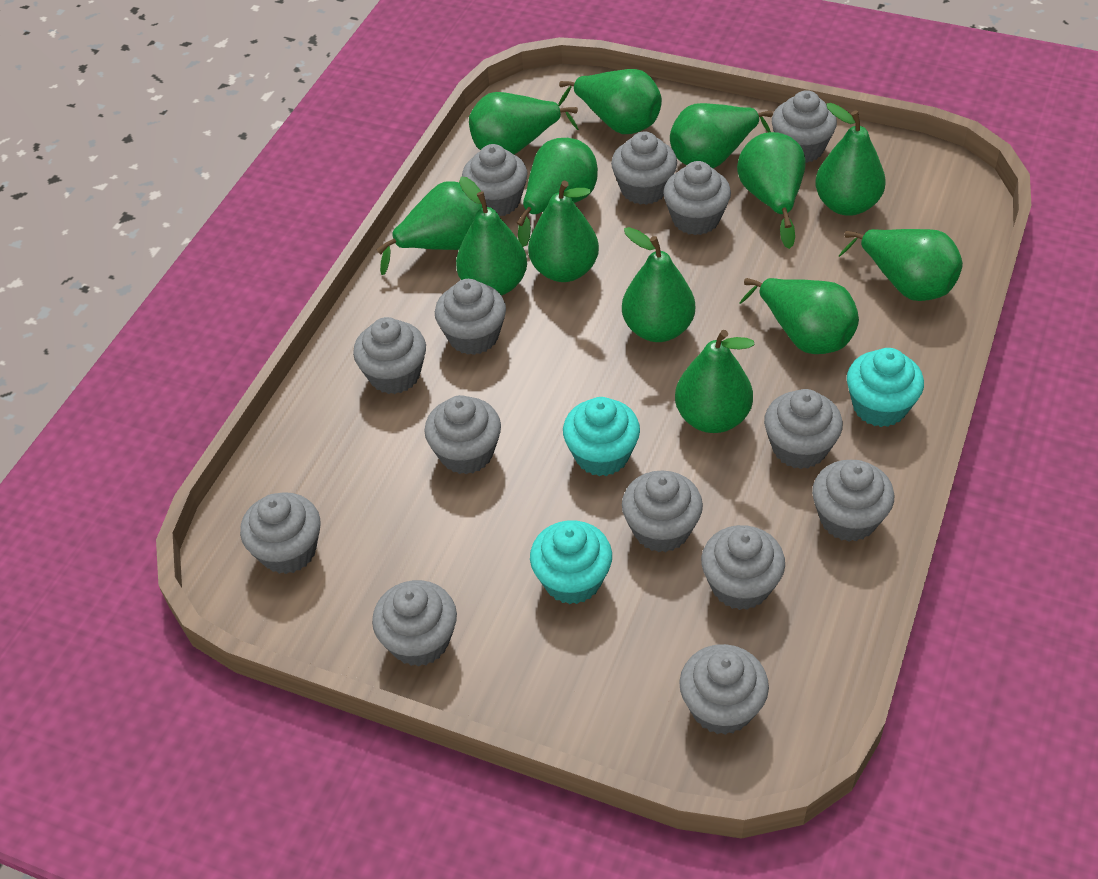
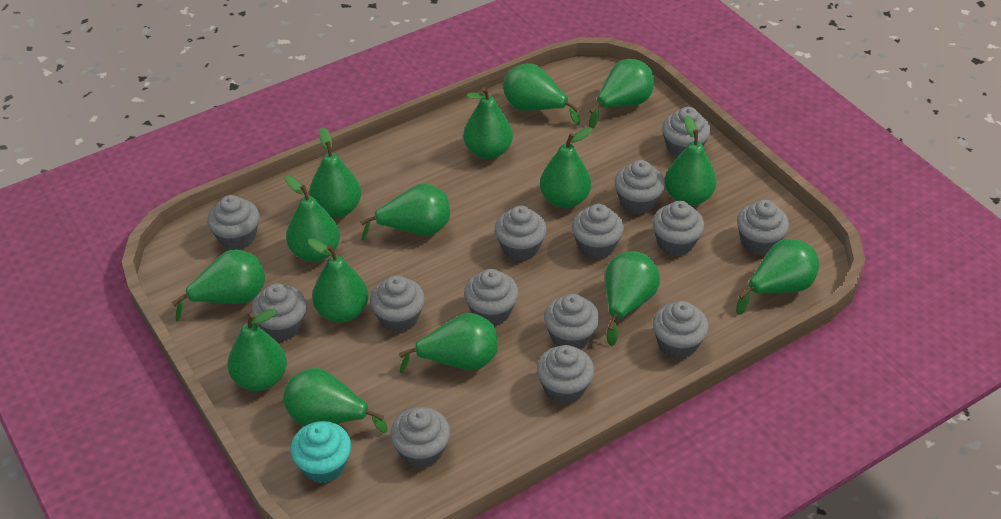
green pear: [376,181,482,275] [456,177,527,296] [469,92,579,154] [517,138,598,247] [528,181,599,282] [558,69,662,134] [622,227,695,342] [670,103,773,168] [675,330,754,433] [737,132,806,249] [740,278,859,354] [815,103,886,216] [839,229,963,301] = 13 -> [171,250,265,322] [227,309,287,391] [283,368,387,433] [285,175,340,262] [308,238,369,323] [309,127,361,218] [360,183,450,241] [399,313,498,373] [463,87,513,159] [503,63,580,125] [540,127,592,208] [589,59,654,128] [605,251,660,346] [665,116,717,206] [736,239,819,315] = 15
turquoise cupcake: [530,521,612,604] [563,397,640,476] [847,348,924,427] = 3 -> [291,421,351,483] = 1

